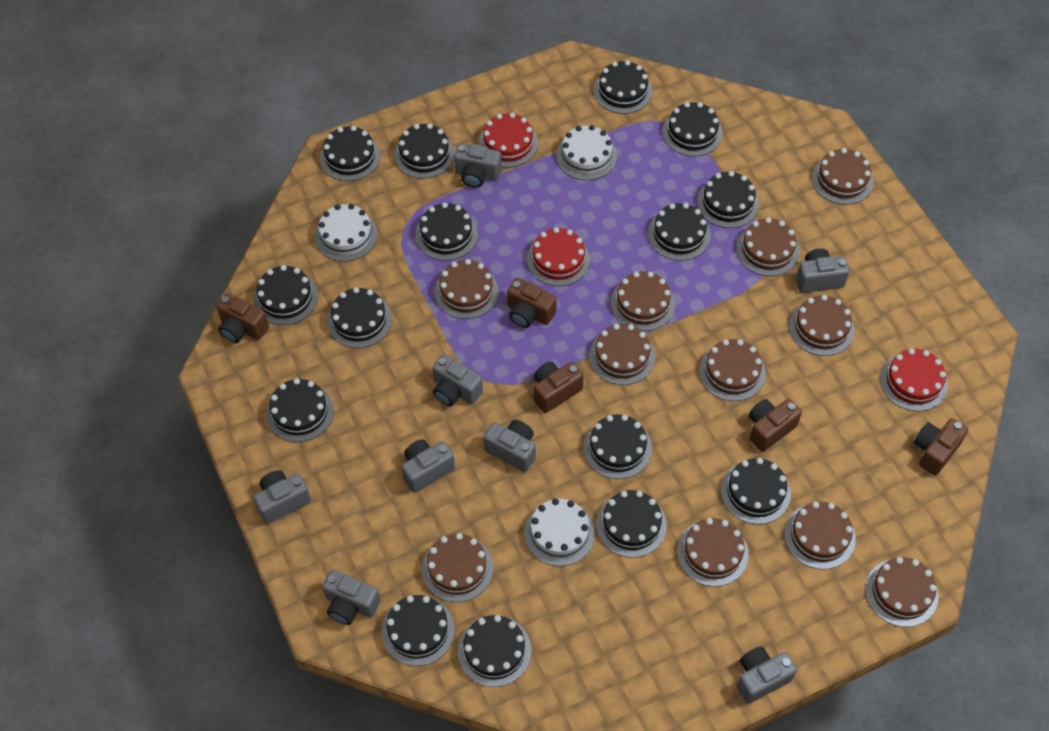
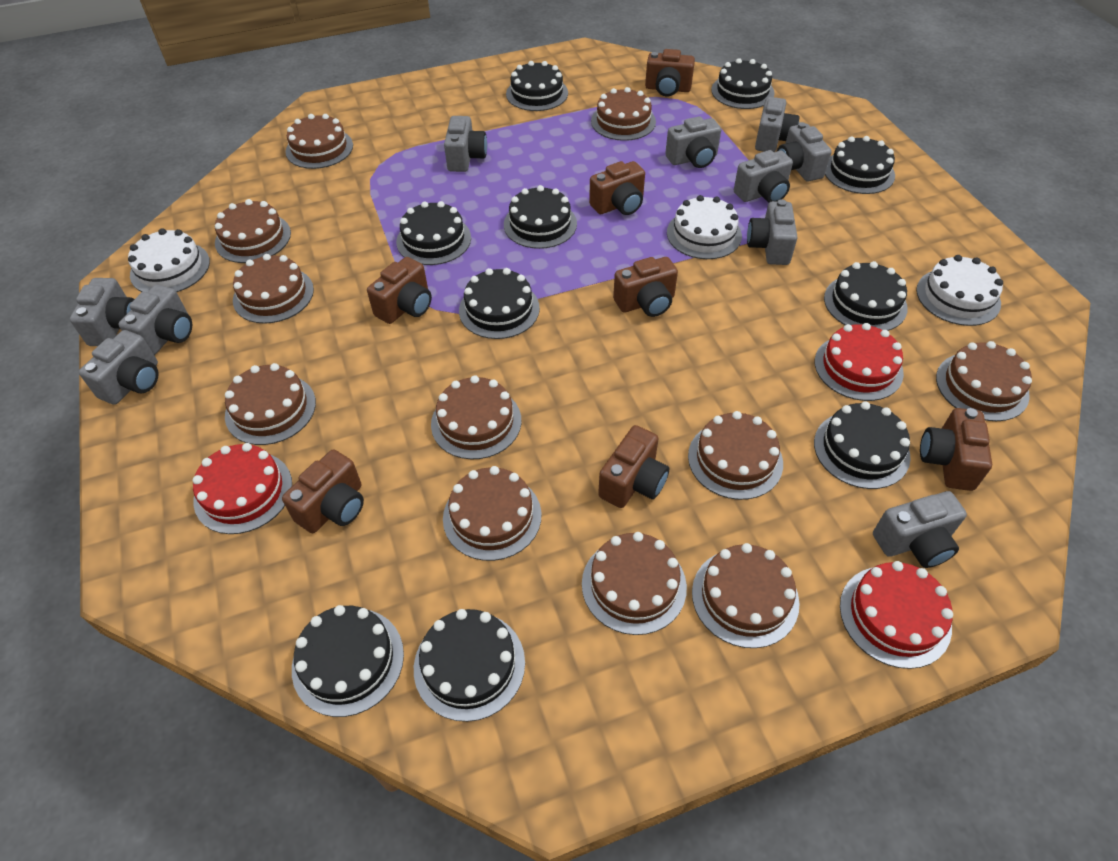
black cake: [254,265,318,325] [266,378,334,442] [320,126,380,181] [327,287,392,348] [382,595,455,666] [394,123,455,179] [415,202,478,261] [458,615,531,687] [584,415,652,479] [594,60,652,114] [596,490,667,558] [648,203,711,261] [663,102,723,157] [697,171,759,228] [721,458,791,525] = 15 -> [292,605,404,717] [396,201,471,265] [414,609,525,722] [459,268,540,339] [504,185,577,249] [506,61,568,111] [711,58,775,109] [814,401,911,489] [824,261,908,331] [825,136,895,194] = 10
brown camera: [216,293,269,343] [507,278,557,328] [534,361,584,413] [749,399,802,452] [914,418,968,476] = 5 -> [282,449,364,533] [367,257,432,324] [589,161,645,215] [598,425,670,508] [613,257,678,317] [645,49,695,97] [920,408,992,491] = 7
grey camera: [253,470,311,524] [322,570,381,625] [401,439,455,493] [432,354,483,406] [454,143,502,188] [483,420,536,472] [737,646,797,704] [796,248,850,293] = 8 -> [70,278,134,346] [79,330,159,405] [118,285,192,355] [444,116,487,172] [665,116,721,168] [734,150,793,203] [747,199,797,265] [755,97,800,152] [777,122,832,182] [873,491,967,568] = 10

